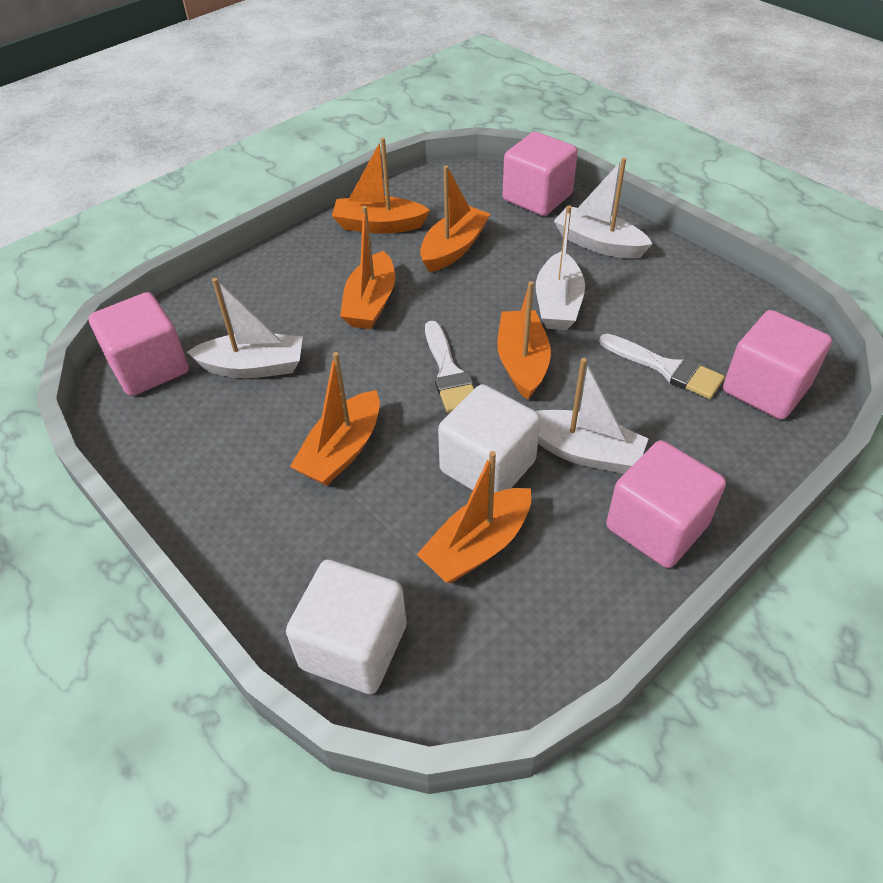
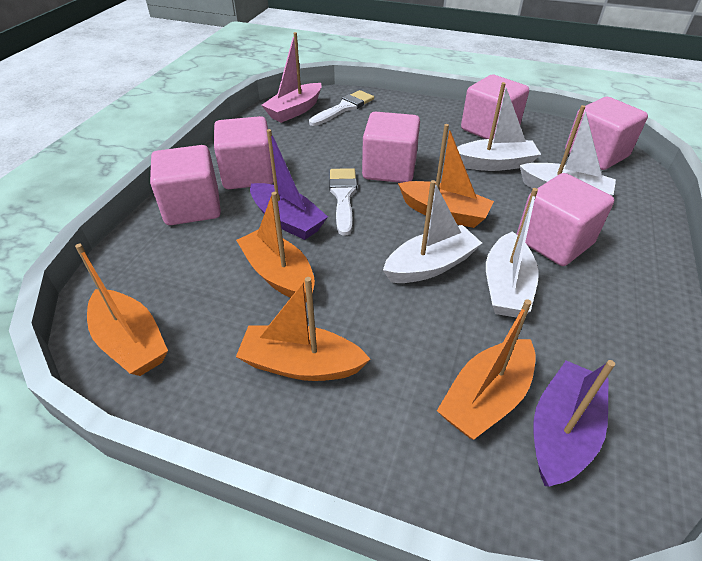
orange boat: [290,352,380,486] [332,138,430,234] [340,206,395,329] [417,451,531,583] [420,165,490,272] [497,281,551,400] = 6 -> [75,244,168,376] [236,192,315,303] [236,277,370,381] [398,124,494,228] [437,299,536,440] = 5
pink boat: none = 0 -> [262,32,322,123] = 1
pink cube: [89,292,189,396] [502,132,578,216] [606,440,726,568] [723,310,832,420] = 4 -> [150,145,221,225] [214,116,274,189] [362,112,420,183] [461,75,529,139] [517,173,614,266] [565,97,648,170] = 6
purple boat: none = 0 -> [250,129,328,240] [533,360,615,487] = 2
white cube: [286,560,407,694] [438,384,541,493] = 2 -> none = 0

